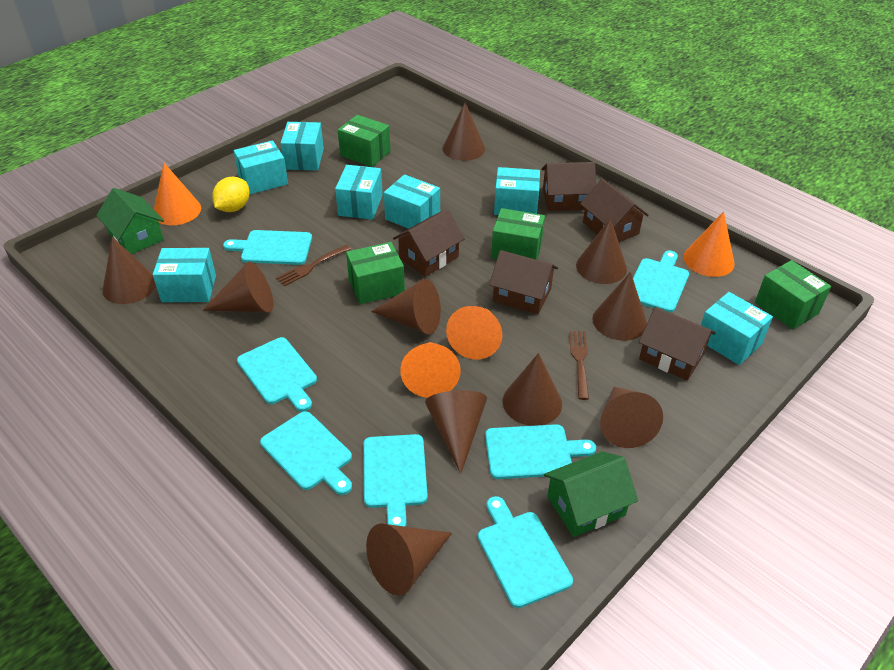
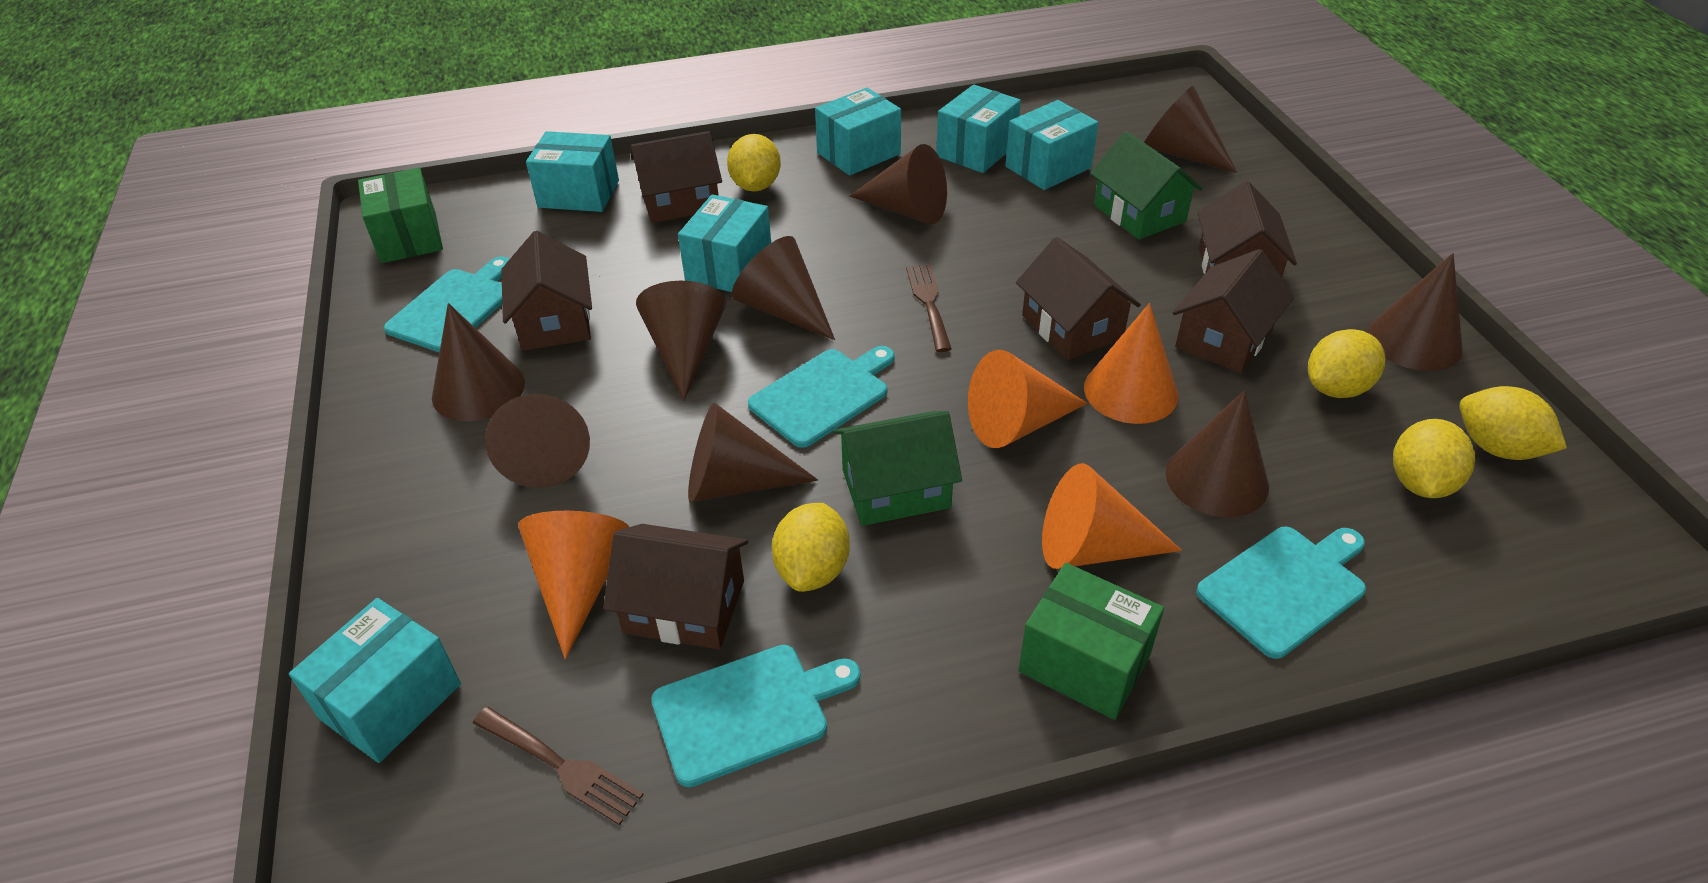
brown cone: [102,237,156,304] [203,261,273,312] [366,523,452,596] [371,279,441,334] [425,390,487,474] [443,103,485,161] [503,353,562,426] [576,218,627,284] [592,272,647,341] [600,387,663,448] = 10 -> [432,303,525,422] [485,394,590,488] [636,281,726,401] [688,403,818,503] [732,236,835,340] [850,144,947,224] [1144,86,1237,173] [1166,390,1269,517] [1367,253,1463,371] = 9
brown house: [393,209,465,277] [489,250,558,314] [541,162,596,211] [580,179,649,242] [639,307,716,381] = 5 -> [501,231,592,351] [603,524,748,650] [630,131,722,223] [1016,237,1141,360] [1173,249,1294,373] [1197,181,1297,278] = 6
green box: [338,115,391,167] [346,242,405,304] [491,208,545,260] [755,260,831,330] = 4 -> [358,168,443,263] [1018,563,1164,720] = 2
turquoise box: [153,248,216,302] [234,140,288,195] [280,122,324,170] [335,165,383,220] [384,174,440,229] [494,167,540,215] [701,292,773,365] = 7 -> [289,598,461,763] [526,131,619,212] [678,194,771,292] [815,88,901,176] [937,85,1021,173] [1005,100,1098,190] = 6
turquoise cutting board: [223,230,312,265] [237,337,317,412] [260,411,352,495] [363,434,428,527] [478,496,573,608] [485,424,596,479] [633,250,689,313] = 7 -> [384,256,509,352] [651,645,861,787] [748,346,895,448] [1196,527,1366,659] = 4
yellow lemon: [212,177,249,212] = 1 -> [727,134,781,191] [772,503,850,592] [1308,329,1386,398] [1393,419,1475,498] [1460,386,1567,460] = 5

